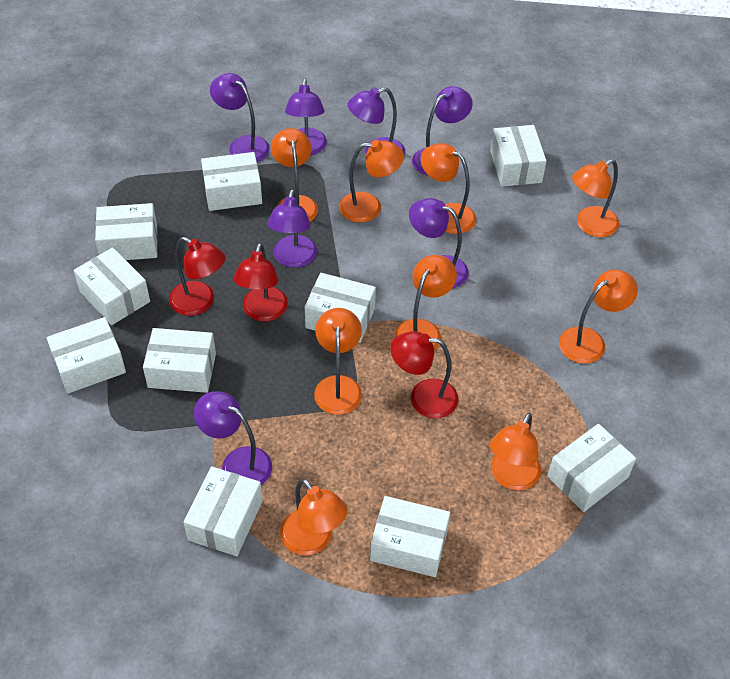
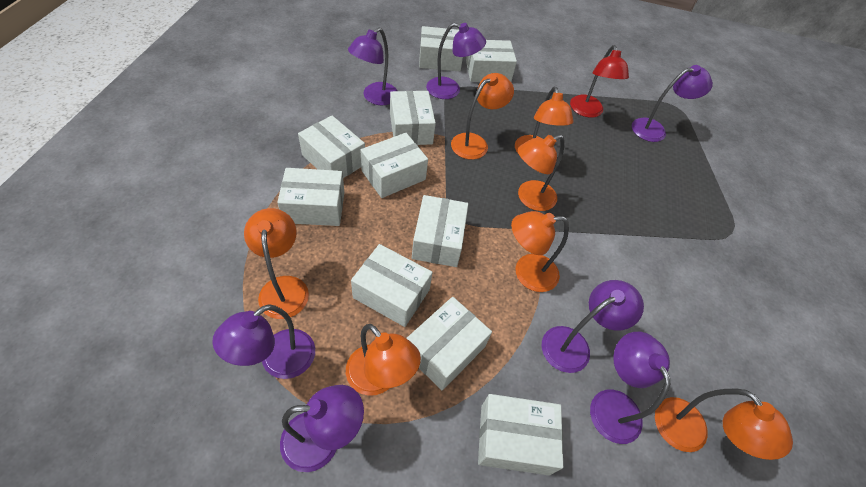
orange lamp: [271,128,318,222] [280,478,347,555] [314,308,362,415] [339,140,404,223] [395,255,457,350] [421,143,476,234] [490,413,541,490] [559,270,638,364] [572,159,619,237] = 9 -> [244,208,309,319] [346,324,421,396] [451,73,514,160] [511,211,569,292] [515,87,574,154] [518,135,565,211] [655,389,793,460] = 7
red lamp: [169,237,226,316] [233,243,288,321] [391,331,458,418] = 3 -> [570,45,629,118] = 1

